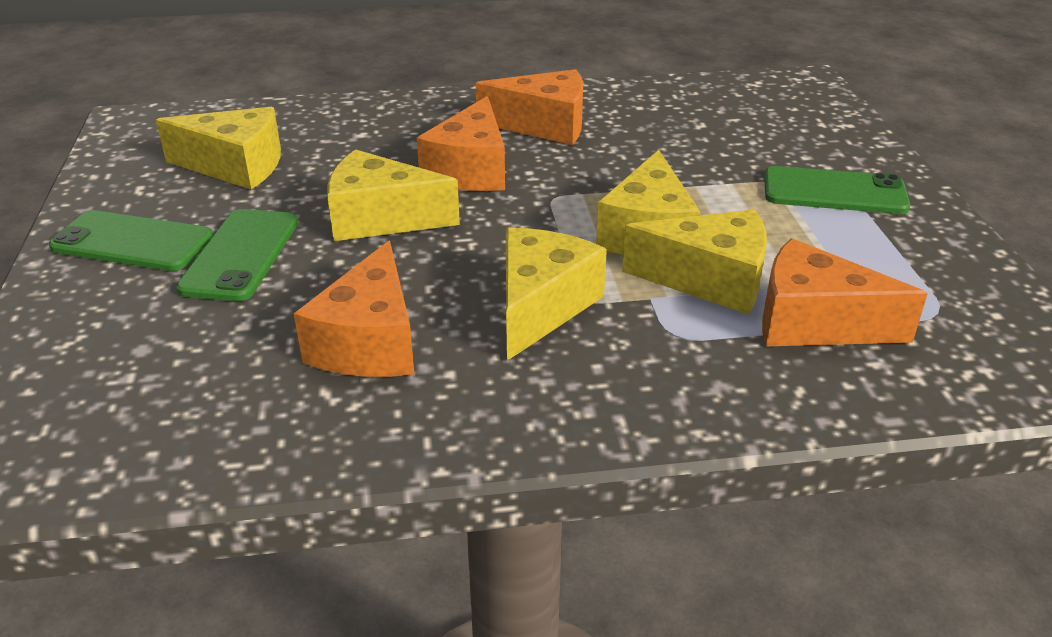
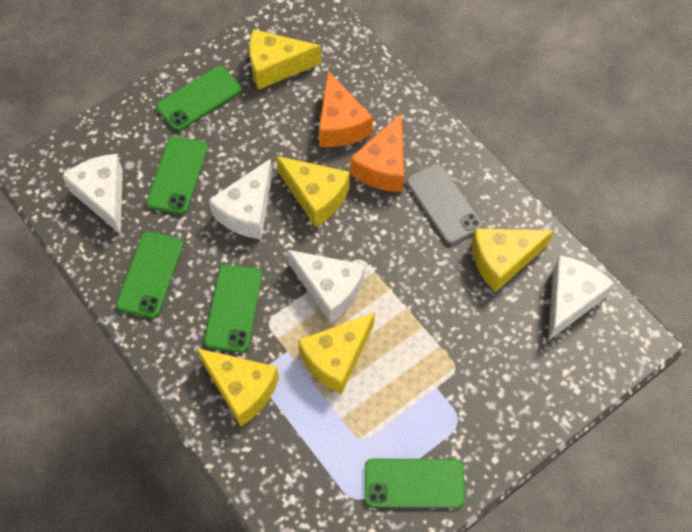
green phone: [49,210,213,271] [176,209,298,301] [764,166,910,214] = 3 -> [116,232,183,318] [146,136,208,215] [156,66,242,131] [204,265,262,353] [365,459,465,508] = 5
grey phone: none = 0 -> [406,164,483,245] = 1
orange cheese: [294,241,414,377] [417,96,505,191] [475,69,583,145] [762,238,928,346] = 4 -> [319,71,373,147] [350,113,404,192] = 2
white cheese: none = 0 -> [62,154,123,235] [209,159,273,240] [287,250,365,323] [548,255,614,341] = 4

